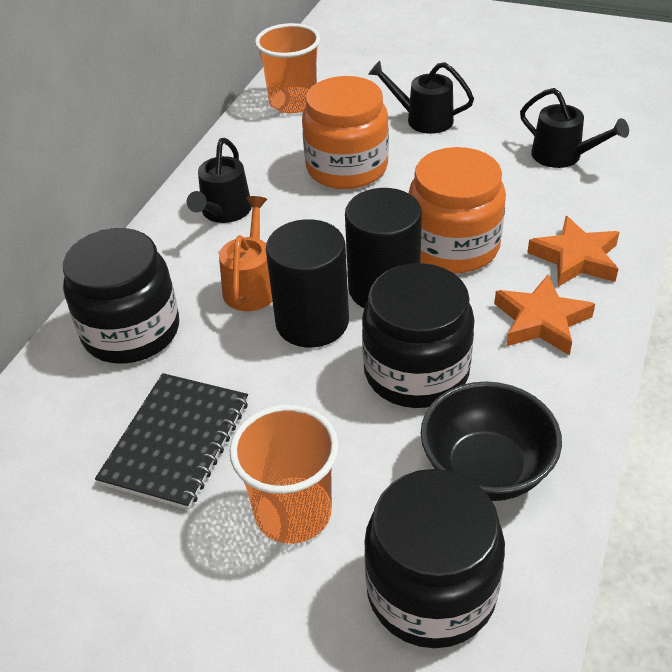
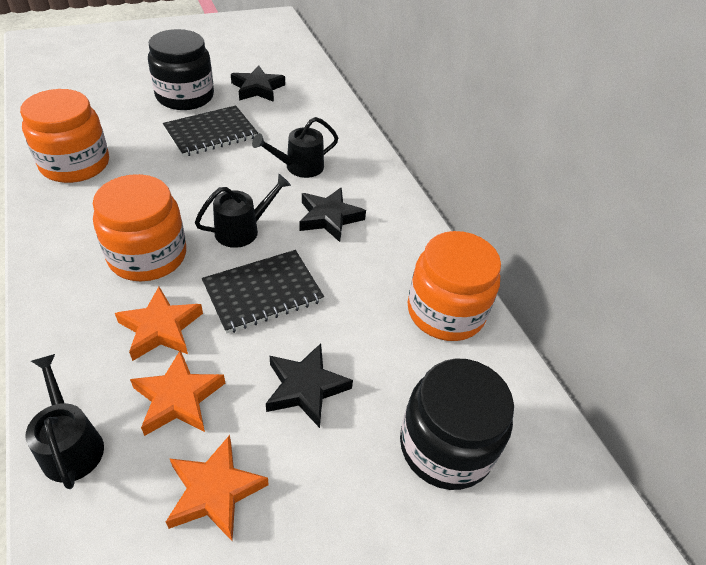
black bowl: [421,382,562,501] = 1 -> none = 0
black cylinder: [266,219,349,348] [345,188,422,308] = 2 -> none = 0
black jar: [63,228,179,364] [362,263,475,408] [364,469,505,648] = 3 -> [148,29,214,110] [400,358,514,490] = 2
black notebook: [95,373,248,510] = 1 -> [163,105,258,157] [202,250,324,334] = 2
black star: none = 0 -> [231,65,285,102] [266,343,353,428] [299,187,366,242] = 3
orange cup: [229,405,339,544] [255,23,320,113] = 2 -> none = 0
orange jar: [302,76,389,189] [409,147,506,273] = 2 -> [20,89,109,183] [93,174,186,281] [408,231,501,341] = 3
orange star: [494,275,595,355] [527,216,620,287] = 2 -> [115,287,203,361] [130,350,225,436] [166,435,269,541] = 3
orange watering can: [219,196,273,311] = 1 -> none = 0

